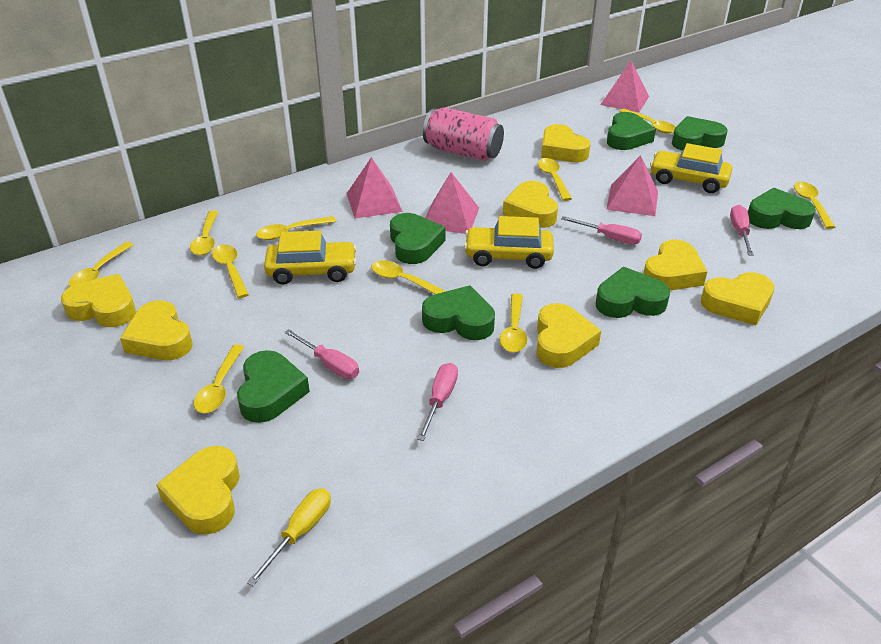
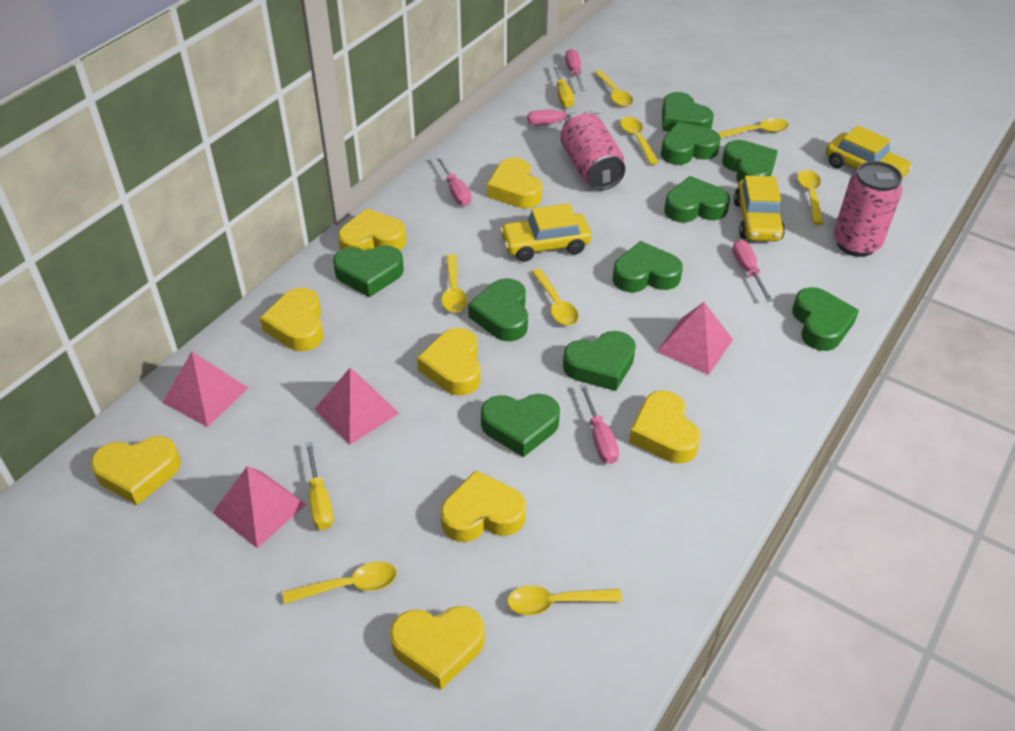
green heart: [237,350,310,423] [390,213,446,264] [422,285,495,340] [596,267,670,318] [607,112,656,150] [672,116,728,151] [748,188,816,229] = 7 -> [333,245,404,297] [468,278,528,341] [481,394,560,457] [563,331,636,391] [613,241,683,292] [661,121,721,165] [662,92,714,132] [664,176,730,223] [722,140,778,183] [792,287,859,351] = 10
pink can: [423,107,504,161] = 1 -> [560,112,625,190] [833,161,902,257] = 2
pink screwdriver: [284,329,359,379] [417,363,458,441] [561,216,642,245] [730,205,754,256] = 4 -> [436,156,471,206] [527,110,601,126] [565,49,585,91] [580,384,619,464] [732,240,773,302] = 5
yellow screwdriver: [247,488,331,586] = 1 -> [306,442,333,530] [553,65,574,108] = 2
yellow spoon: [68,242,133,287] [190,210,218,256] [194,345,244,413] [212,244,249,298] [256,216,336,240] [372,260,446,294] [500,293,527,352] [538,158,572,201] [619,109,676,134] [794,182,835,229] = 10 -> [283,561,397,604] [441,254,467,313] [507,586,622,615] [532,269,579,326] [594,70,633,107] [620,117,659,165] [717,118,789,138] [797,170,824,225] = 8

